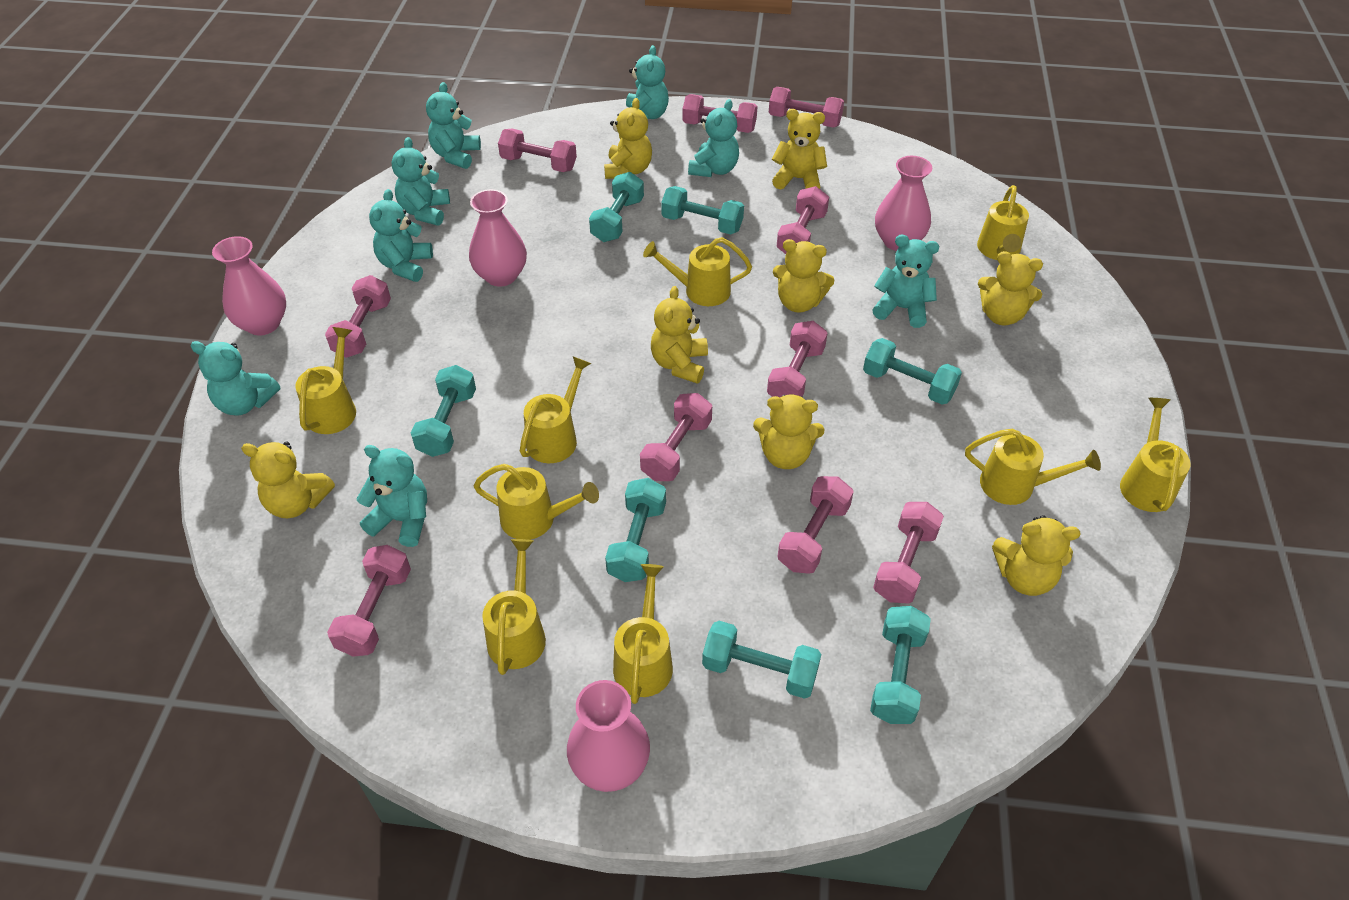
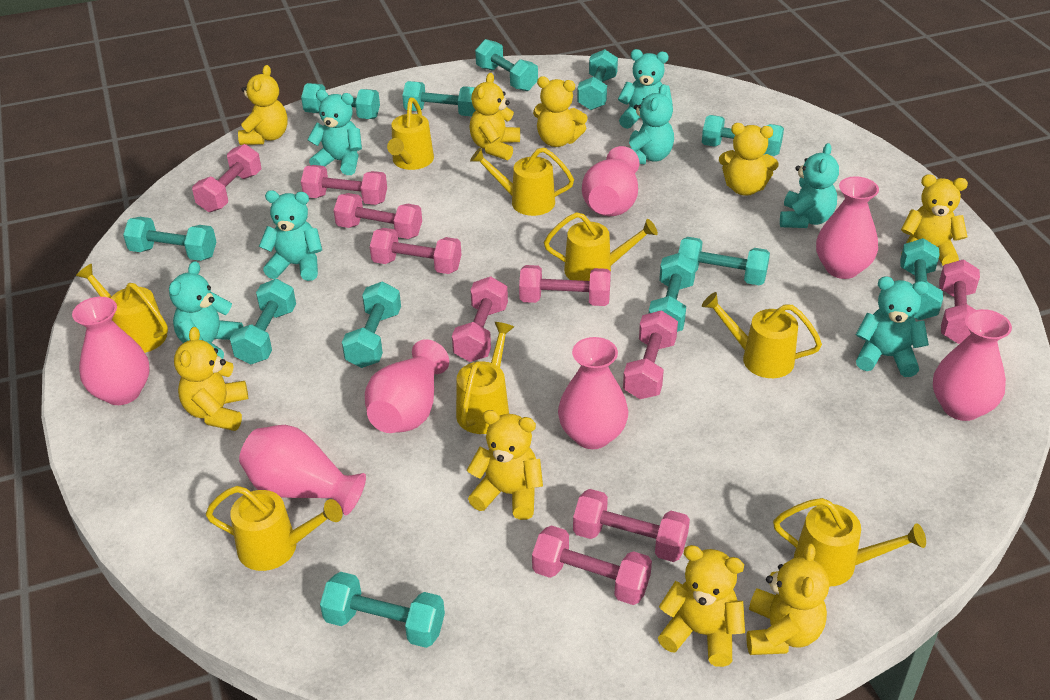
pink vase: [212,236,286,335] [469,189,527,287] [567,680,650,792] [875,156,932,251] = 4 -> [72,297,150,405] [239,425,366,515] [365,339,449,433] [558,337,628,449] [582,146,640,216] [816,176,879,279] [933,309,1012,421] = 7
turquoise dumbbell: [411,365,476,457] [589,172,644,242] [605,478,666,582] [661,186,744,235] [702,621,821,699] [863,338,962,405] [870,606,931,724] = 7 -> [123,217,216,261] [230,279,296,365] [301,83,380,119] [320,572,445,648] [342,282,401,368] [402,81,476,116] [475,39,538,91] [577,49,618,110] [649,253,696,332] [678,237,770,286] [702,115,784,156] [900,238,943,320] = 12
turquoise teddy bear: [190,341,280,416] [357,445,427,547] [369,189,433,282] [391,137,450,225] [426,82,481,169] [626,45,669,119] [688,99,739,177] [872,235,940,328] = 8 -> [169,261,243,359] [259,190,322,281] [307,90,362,175] [618,49,673,129] [629,84,674,165] [780,143,839,228] [856,276,929,377] = 7
yellow teddy bear: [241,442,335,518] [604,98,652,179] [651,286,708,384] [753,394,825,469] [772,109,827,190] [773,239,834,313] [978,251,1043,325] [992,515,1081,596] = 8 -> [174,327,248,431] [238,65,288,145] [467,410,543,520] [469,73,520,160] [533,76,588,147] [658,545,745,667] [719,123,779,196] [746,544,829,655] [901,174,968,265] = 9
yellow watering can: [295,327,356,434] [473,464,599,540] [482,539,546,675] [520,356,591,463] [613,564,673,704] [643,237,752,306] [965,429,1101,505] [977,185,1029,260] [1120,398,1191,512] = 9 -> [76,264,168,353] [206,486,343,571] [387,98,434,170] [456,322,514,434] [470,147,574,216] [544,212,658,281] [702,292,822,378] [773,498,926,586] = 8

